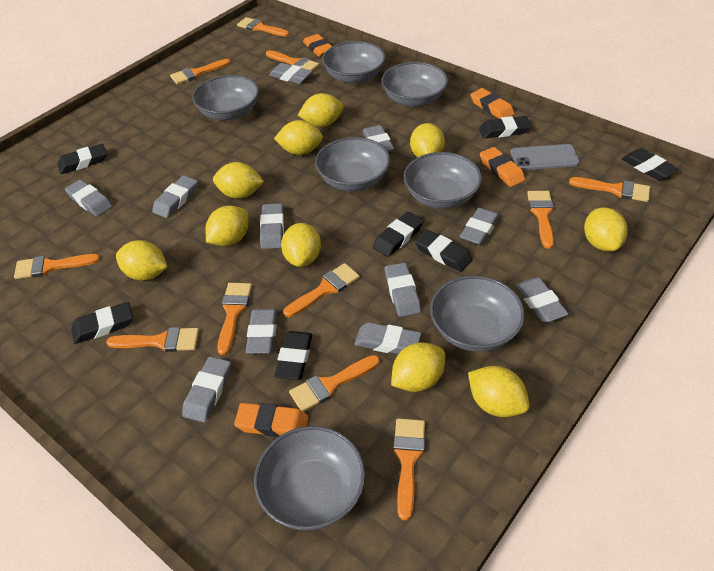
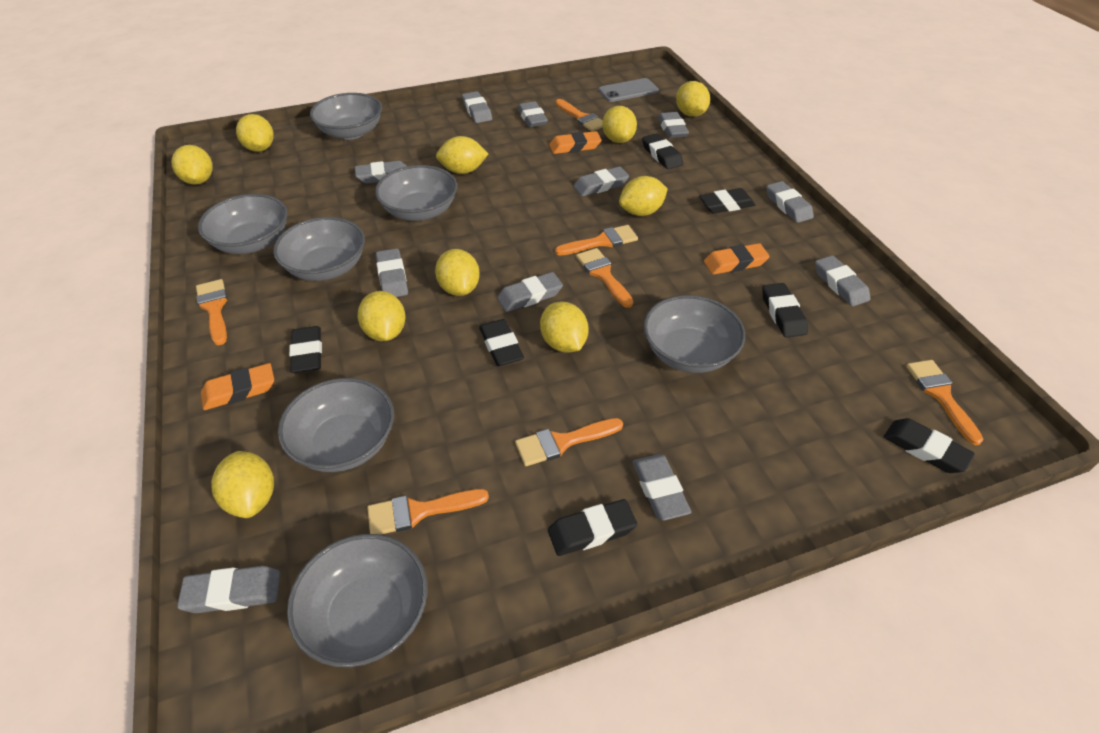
orange brush: [14,254,100,279] [106,327,199,352] [170,59,231,84] [217,283,252,355] [237,17,289,37] [266,50,319,71] [283,263,360,317] [289,355,380,412] [393,418,425,521] [527,191,554,249] [569,177,650,202] = 11 -> [196,279,228,345] [367,489,489,535] [515,418,623,466] [555,99,603,131] [555,225,638,256] [576,248,634,308] [906,360,983,445] = 7
orange eraser: [234,403,309,437] [303,34,332,57] [471,88,515,119] [480,147,525,187] = 4 -> [201,363,274,410] [549,131,601,154] [704,243,770,275] = 3

